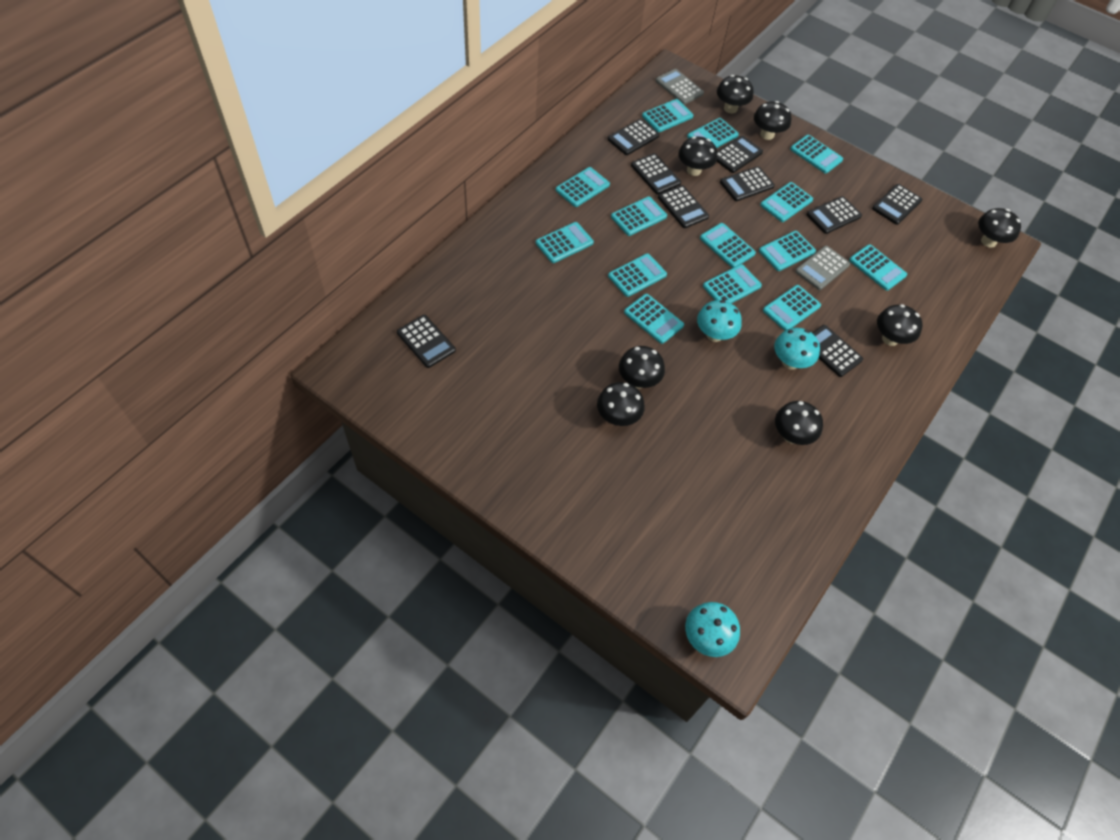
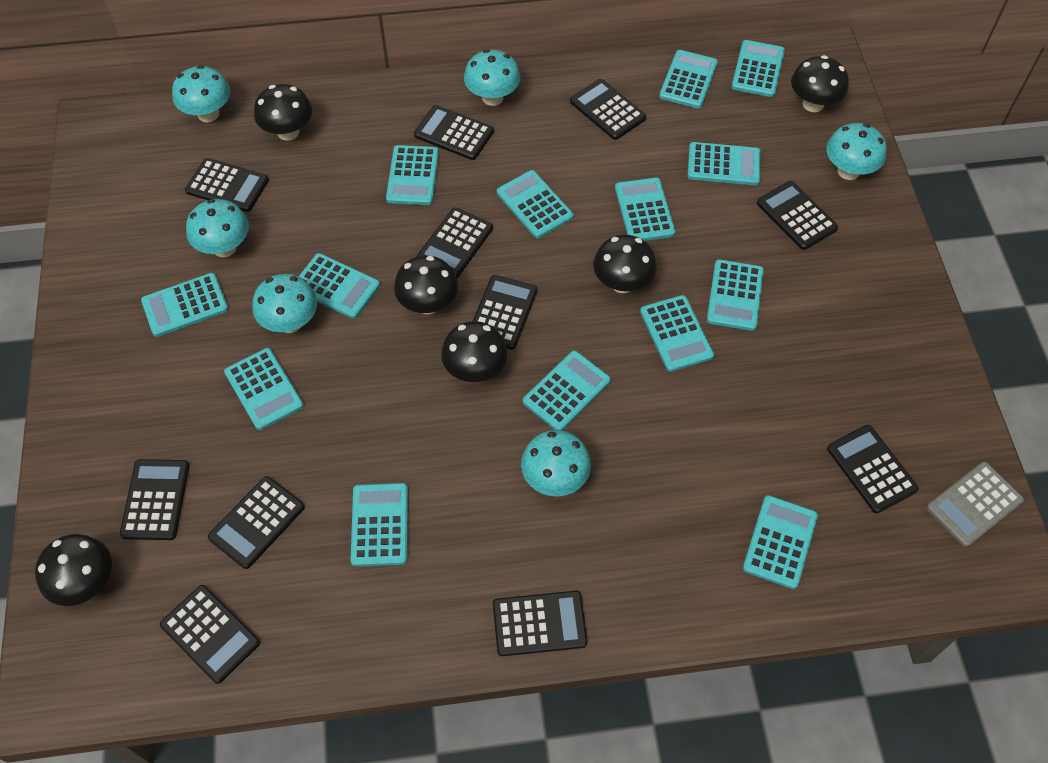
black calculator: [397,315,456,368] [608,119,660,155] [631,153,681,194] [658,185,709,228] [717,136,763,173] [720,166,775,201] [806,196,862,234] [812,325,863,377] [872,184,922,225] = 9 -> [120,459,189,540] [160,585,260,684] [185,158,269,212] [208,476,305,569] [414,105,494,160] [417,207,493,278] [473,275,537,350] [493,591,587,656] [570,79,646,140] [757,181,838,250] [827,425,919,513] = 11
black mushroom: [597,382,645,426] [619,346,665,389] [679,136,717,176] [717,75,753,113] [754,101,791,140] [775,401,823,445] [877,304,922,346] [978,208,1021,248] = 8 -> [35,534,112,606] [254,84,312,141] [394,256,458,315] [441,321,507,382] [593,235,657,293] [791,55,849,112] = 6
grey calculator: [656,69,704,105] [795,246,850,290] = 2 -> [927,462,1024,547] = 1
turquoise mushroom: [685,602,740,657] [697,300,742,342] [774,328,820,370] = 3 -> [172,65,230,122] [186,199,249,257] [252,274,317,333] [464,49,521,106] [521,430,591,496] [826,123,887,180] = 6

